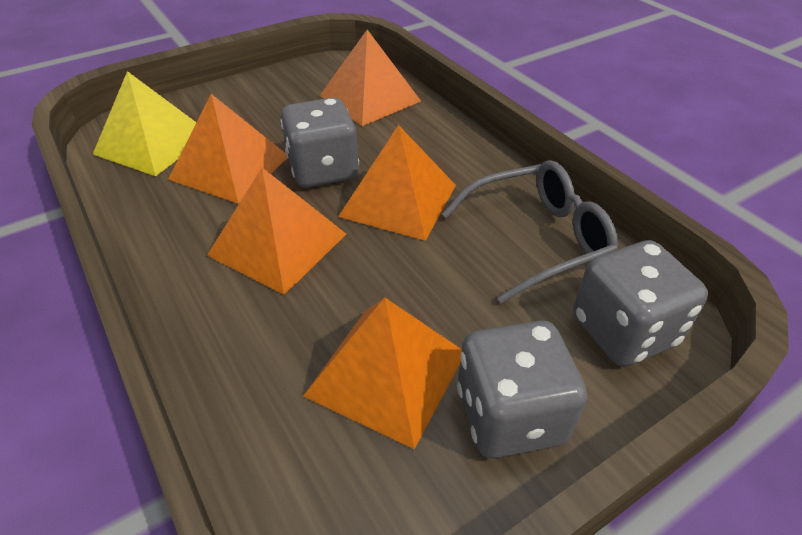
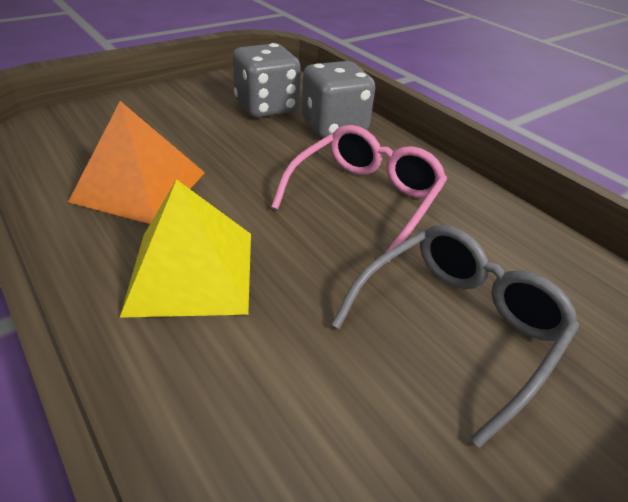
grey dice: [280,97,359,188] [457,321,587,459] [573,240,708,366] = 3 -> [232,43,301,118] [302,61,375,138] = 2
orange pyramid: [168,94,287,204] [207,168,346,295] [303,297,462,449] [320,30,421,126] [338,125,456,241] = 5 -> [68,101,205,224] = 1
pink glasses: none = 0 -> [271,125,447,262] = 1

